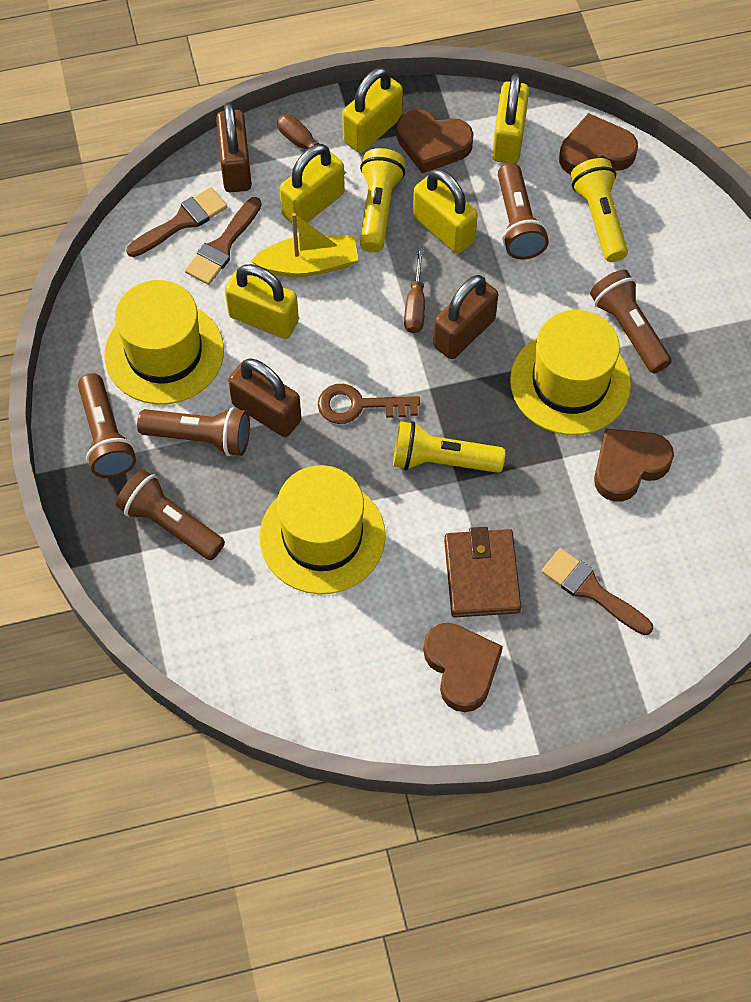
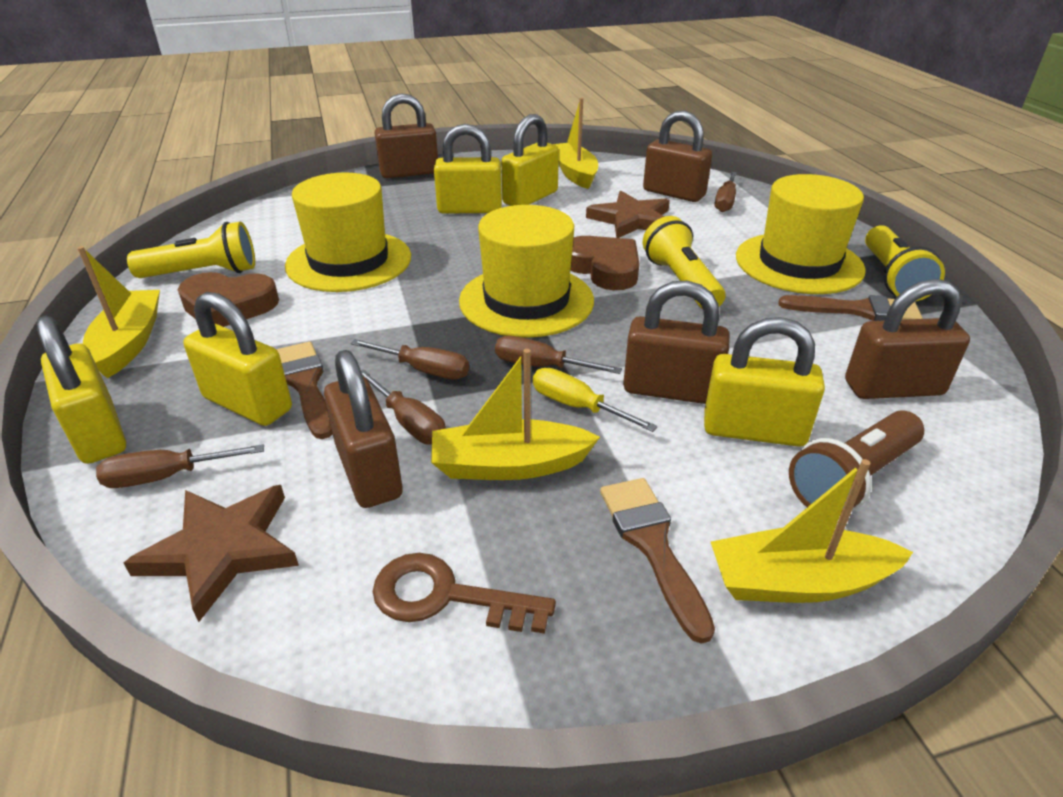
brown flashlight: [78,373,136,478] [116,469,225,560] [137,407,250,456] [498,163,549,259] [590,270,672,374] = 5 -> [789,410,924,515] = 1
brown heart: [397,109,474,174] [423,623,503,712] [559,113,638,175] [594,428,674,502] = 4 -> [178,272,279,327] [570,236,640,290] = 2
brown padlock: [216,102,252,193] [228,358,301,437] [433,275,498,359] = 3 -> [324,350,403,508] [375,93,438,178] [623,280,730,404] [643,111,712,202] [845,279,970,399] = 5
brown screwdriver: [277,114,346,174] [404,247,425,334] = 2 -> [96,444,264,488] [350,339,469,379] [361,369,446,445] [495,336,622,374] [714,172,737,212] = 5
brown star: none = 0 -> [124,485,299,622] [586,191,670,238] = 2
brown wallet: [444,527,521,618] = 1 -> none = 0
yellow boat: [251,213,358,277] = 1 -> [77,246,160,378] [431,349,600,480] [553,98,598,189] [711,459,913,603] = 4
yellow screwdriver: none = 0 -> [533,368,658,432] = 1

